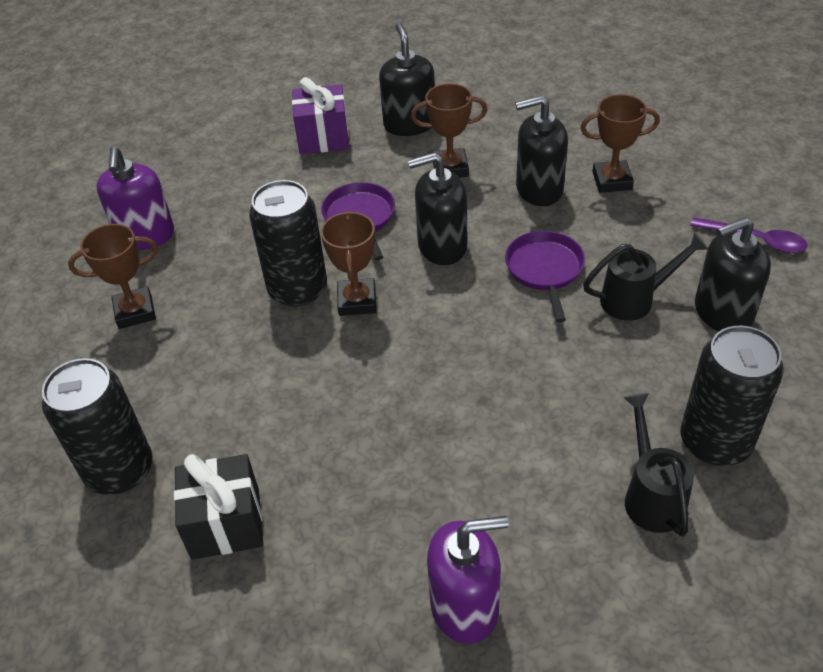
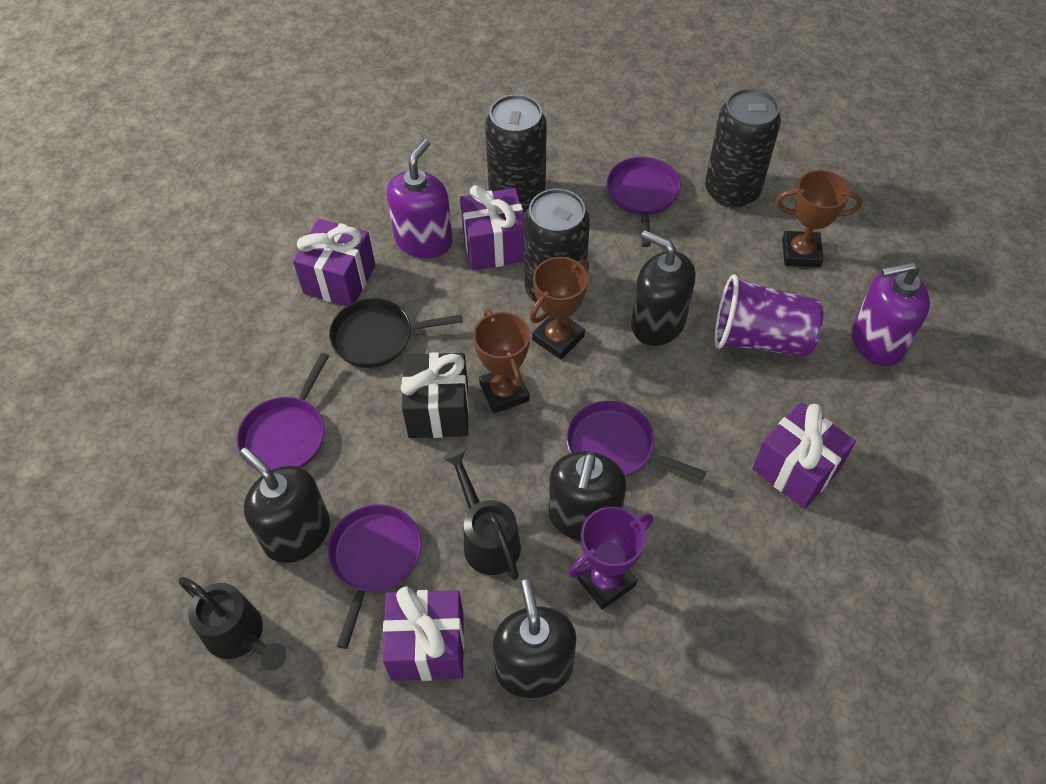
black pan: none = 0 -> [329,298,463,368] = 1
brown trophy: [68,224,158,329] [321,210,376,316] [411,83,487,178] [580,94,660,193] = 4 -> [473,309,530,413] [530,257,589,360] [776,170,863,267] = 3
purple cup: none = 0 -> [715,274,823,357] = 1
purple gift: [292,77,349,154] = 1 -> [293,219,376,306] [383,587,464,681] [460,185,524,270] [752,402,856,509] = 4
purple pan: [321,182,395,260] [505,231,585,322] = 2 -> [237,353,329,470] [328,504,421,649] [566,401,706,480] [607,157,681,247] = 4
purple spoon: [690,217,808,253] = 1 -> none = 0
purple trophy: none = 0 -> [568,506,653,610] = 1

